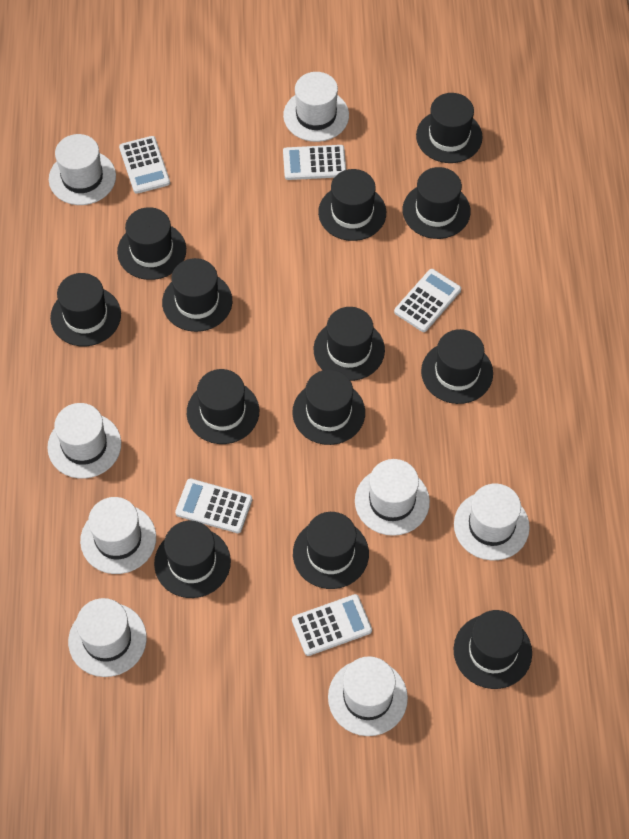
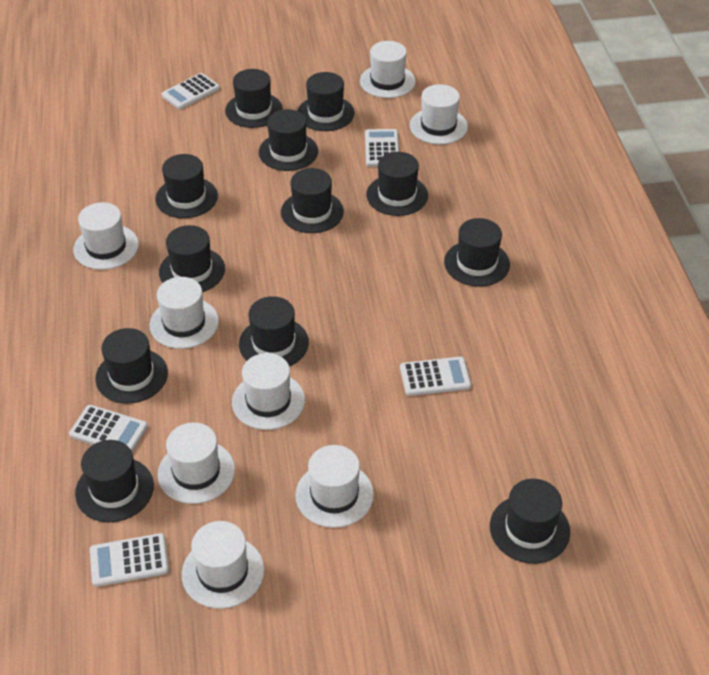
black hat: [50,273,121,346] [117,207,186,280] [154,521,231,598] [162,258,232,332] [187,369,259,444] [292,370,365,445] [293,512,369,589] [314,307,385,381] [318,169,386,241] [403,167,471,239] [416,93,483,163] [421,329,493,404] [454,610,532,689] = 13 -> [75,440,154,522] [95,328,168,404] [155,154,218,218] [159,225,225,292] [225,69,283,128] [239,296,309,366] [259,109,318,171] [281,168,344,233] [297,72,355,131] [366,152,428,216] [444,218,510,287] [490,479,570,564] = 12

